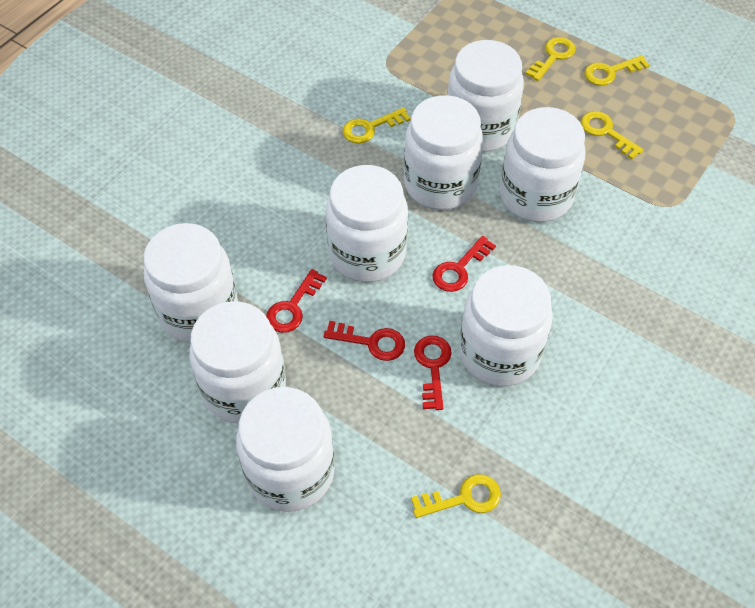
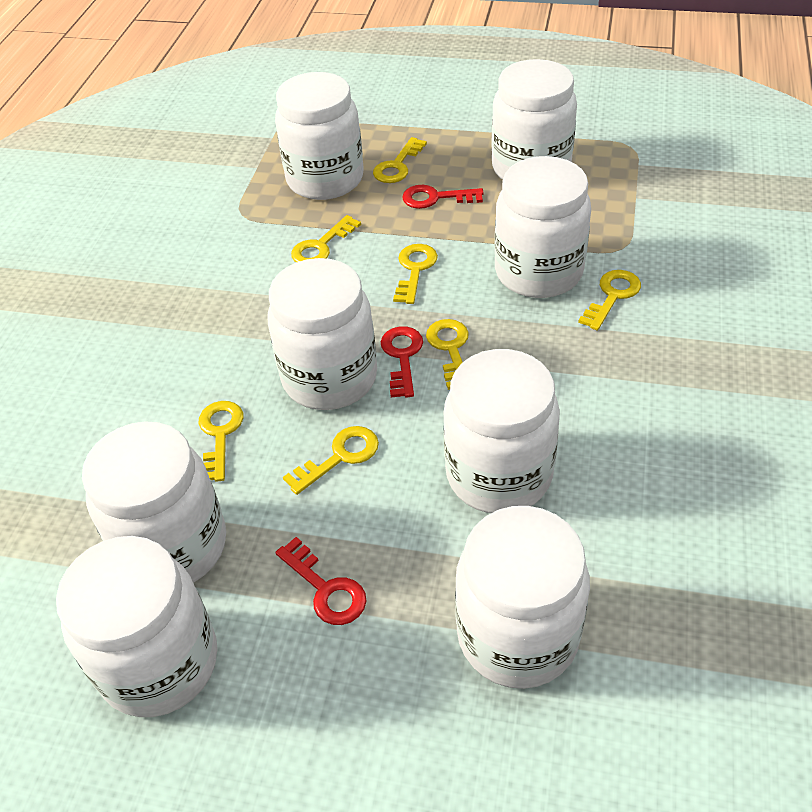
red key: [266,269,327,333] [324,321,405,361] [414,335,452,410] [433,236,496,292] = 4 -> [275,537,366,625] [381,326,423,398] [402,185,484,209] = 3
yellow key: [343,107,411,144] [411,474,501,518] [525,37,576,81] [581,111,644,159] [584,55,650,86] = 5 -> [199,401,243,482] [283,426,379,495] [291,215,361,262] [373,137,427,183] [393,244,438,304] [426,319,469,390] [578,270,641,330] = 7

